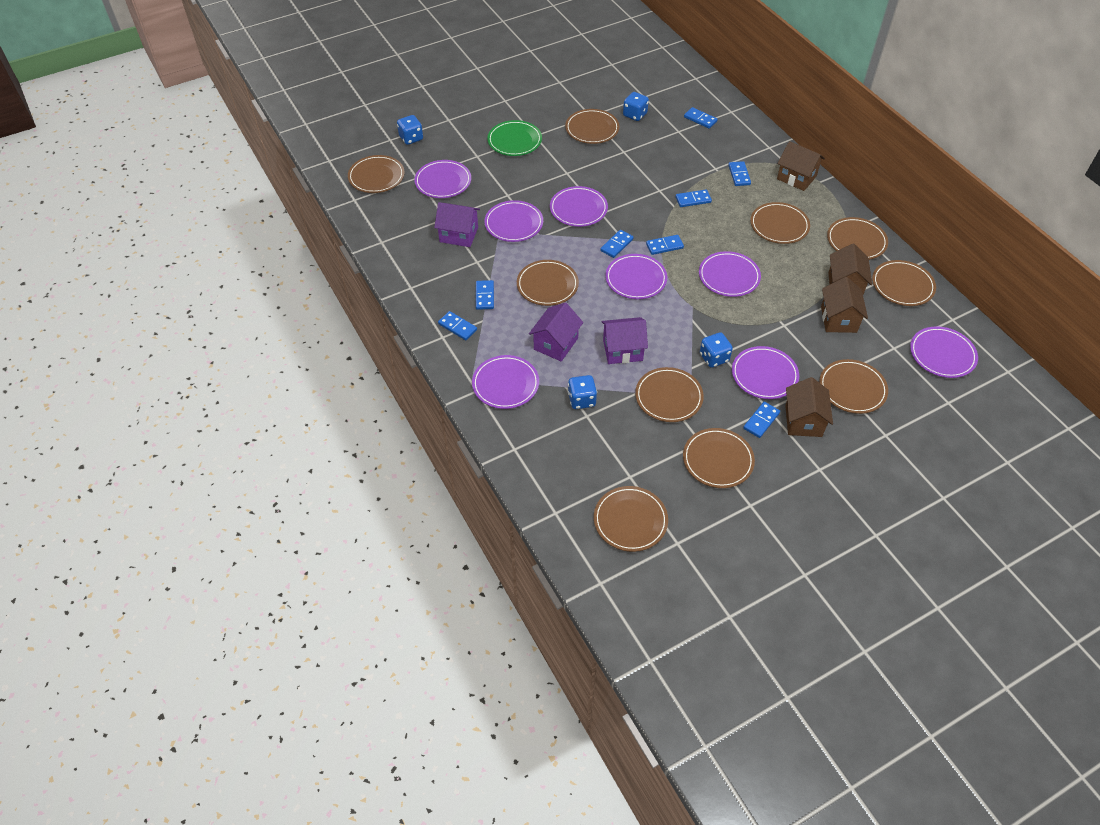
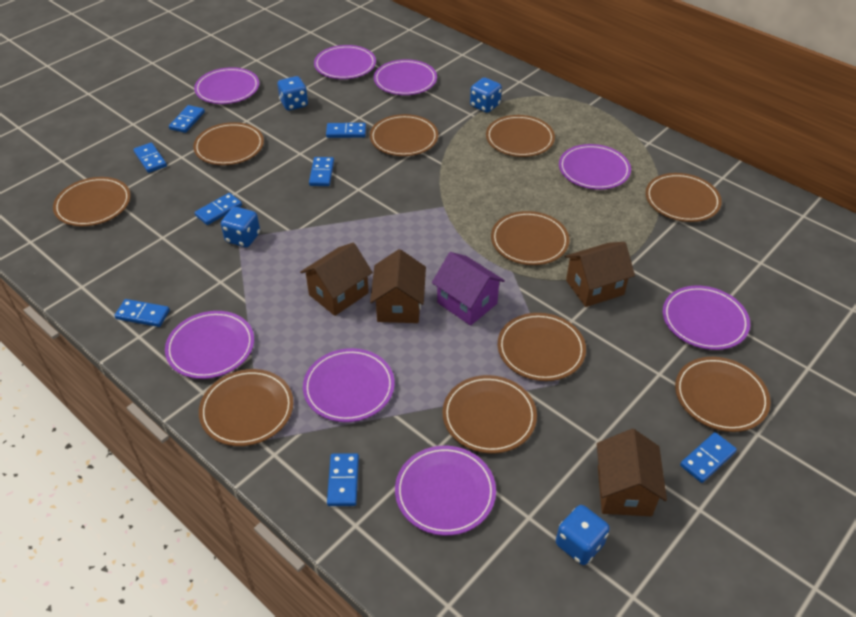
green plate: [487,120,542,156] = 1 -> none = 0
purple house: [434,202,480,247] [529,303,583,362] [601,317,648,364] = 3 -> [432,252,505,326] = 1

